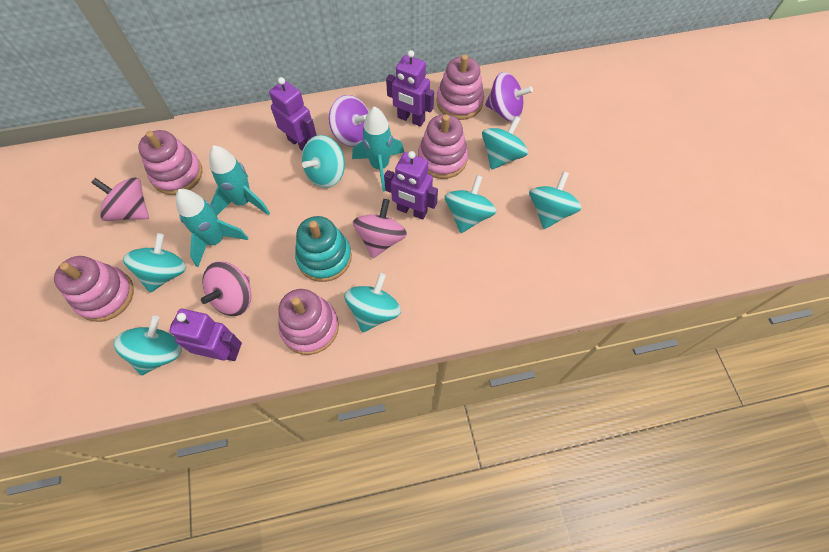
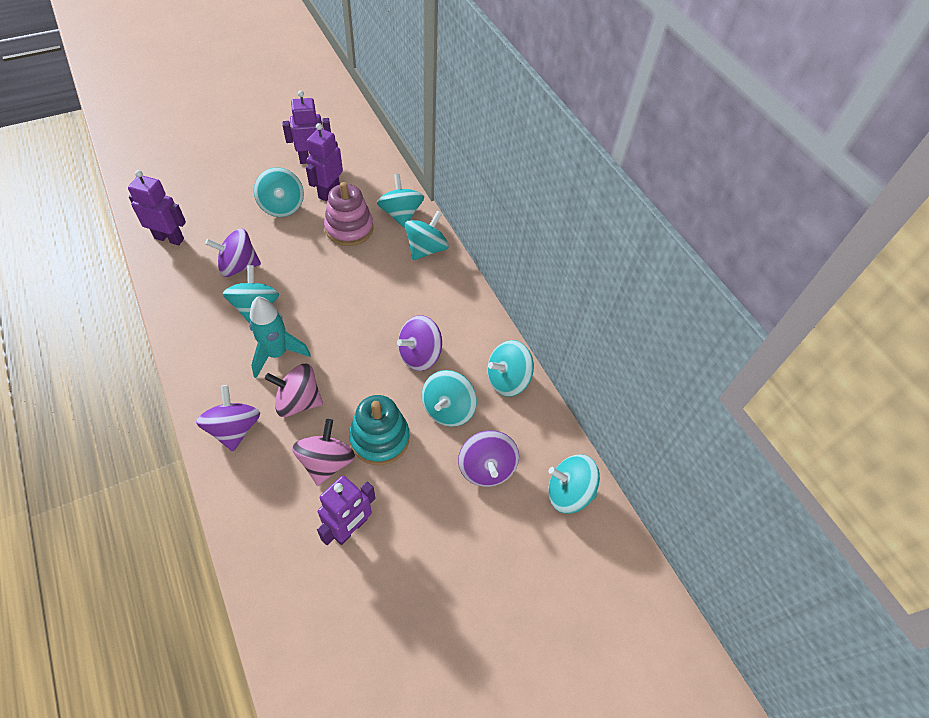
pink spinning top: [91,177,149,221] [201,261,251,316] [353,199,407,258] = 3 -> [265,364,323,417] [292,419,355,486] = 2
pink stacking toy: [54,256,134,322] [138,130,202,195] [278,289,339,355] [418,114,468,179] [436,54,484,120] = 5 -> [324,182,373,246] = 1
purple spinning top: [329,95,369,147] [485,72,533,121] = 2 -> [196,385,260,451] [205,228,261,277] [397,315,442,371] [458,430,519,487] = 4
turquoise rocket: [175,189,248,267] [209,145,270,215] [352,106,404,192] = 3 -> [249,296,311,378] = 1

